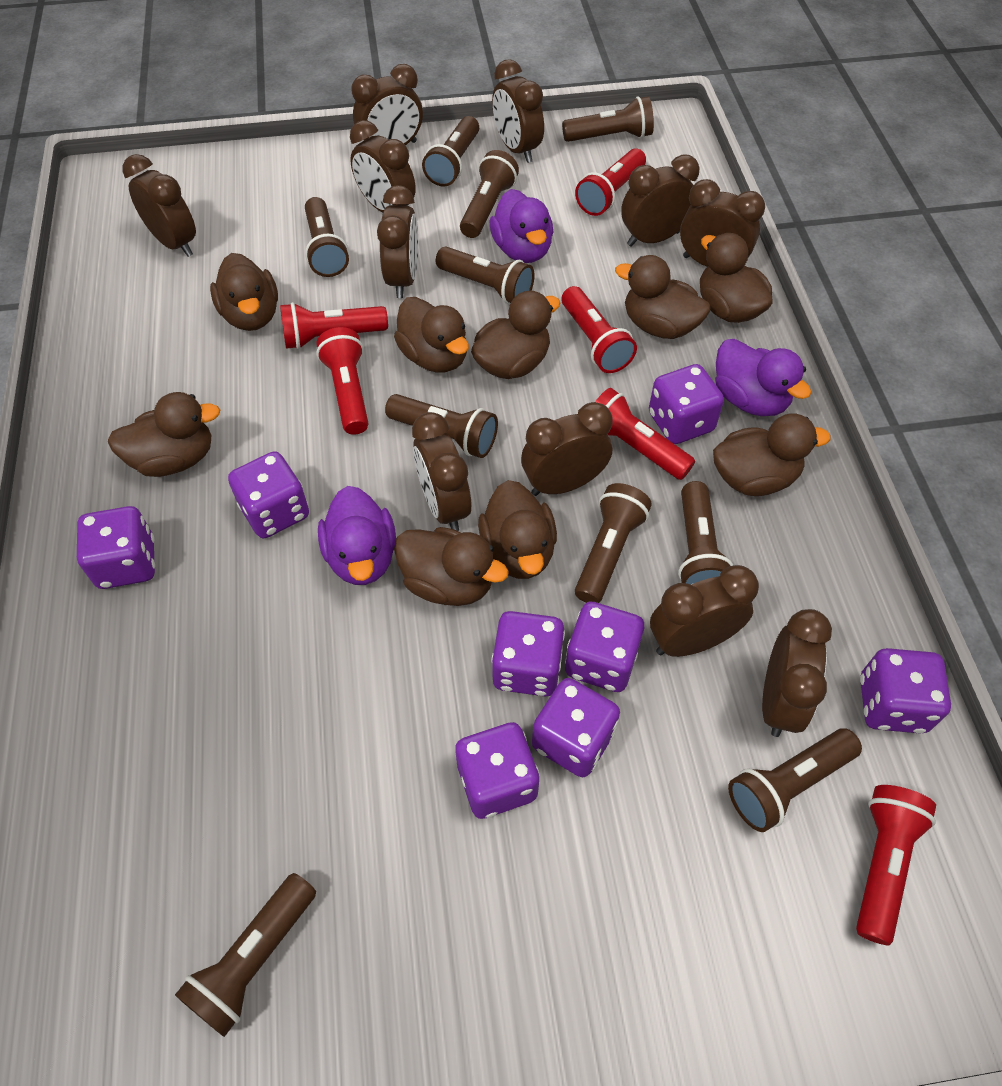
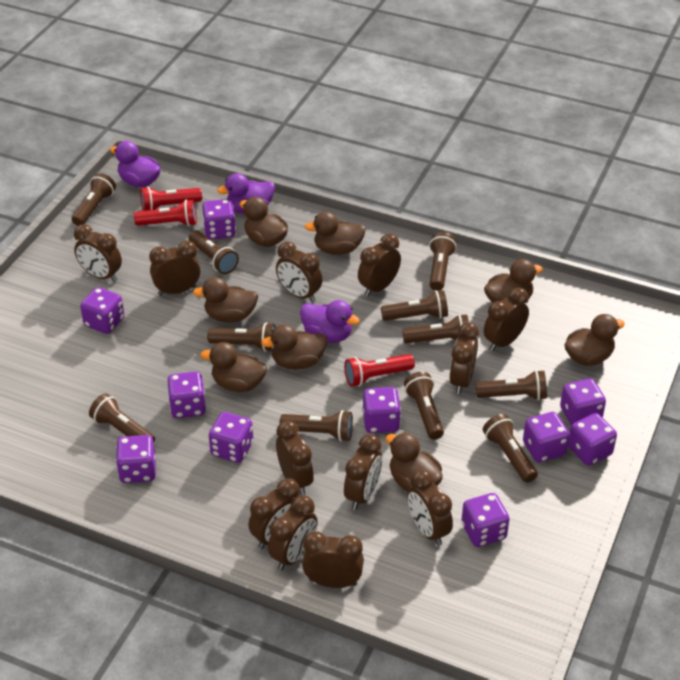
brown clock: [122,154,196,257] [350,120,416,213] [351,64,423,145] [377,185,418,298] [412,412,471,531] [492,59,544,163] [521,402,613,496] [621,154,699,247] [650,565,759,657] [680,179,765,267] [762,609,832,737] = 11 -> [74,224,122,282] [149,241,201,295] [248,479,300,549] [268,495,318,570] [276,242,322,302] [276,420,314,495] [302,531,364,588] [344,434,382,510] [358,234,401,297] [407,470,453,546] [449,322,479,394] [484,287,529,352] = 12
brown duck: [108,392,220,477] [210,253,278,331] [394,297,469,373] [394,527,509,606] [471,291,561,379] [478,480,557,579] [615,255,710,339] [700,233,773,323] [713,413,831,496] = 9 -> [193,277,258,322] [200,342,267,392] [240,197,288,247] [261,325,327,370] [305,212,366,255] [385,433,443,492] [484,259,543,303] [565,314,625,366] = 8
brown flashlight: [175,873,316,1037] [305,197,349,277] [385,394,498,458] [422,116,479,187] [436,247,535,304] [460,150,519,238] [562,96,654,142] [575,483,652,603] [678,481,733,584] [728,728,862,832] = 10 -> [72,173,116,226] [89,393,155,442] [189,230,239,274] [207,322,276,352] [279,410,353,441] [381,290,448,321] [402,314,469,343] [404,372,444,439] [429,232,457,291] [476,370,547,400] [483,414,538,483] = 11
purple dice: [77,506,155,589] [228,451,309,538] [455,722,540,819] [491,611,565,696] [532,678,620,777] [565,602,644,692] [649,364,724,444] [860,648,951,734] = 8 -> [80,287,124,334] [116,435,156,483] [167,371,206,418] [202,199,236,240] [209,412,253,463] [363,387,401,433] [461,493,510,547] [523,412,570,463] [560,378,606,426] [568,413,617,466] = 10
red flashlight: [280,302,388,349] [316,327,368,435] [561,286,637,373] [575,148,646,216] [595,388,695,480] [856,785,936,945] = 6 -> [134,200,197,226] [140,186,202,211] [344,354,415,387] = 3

